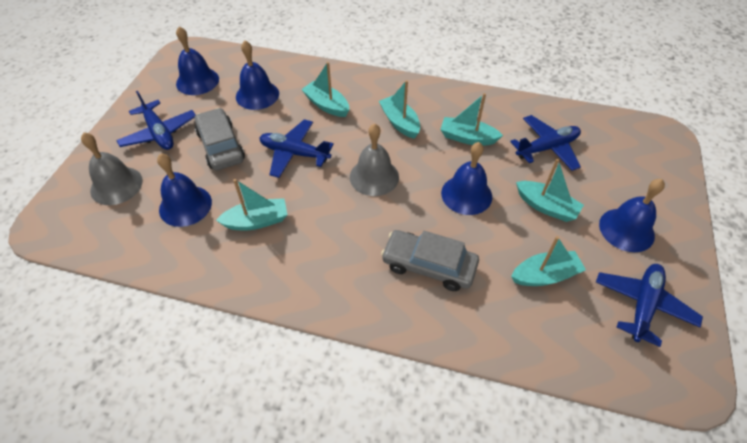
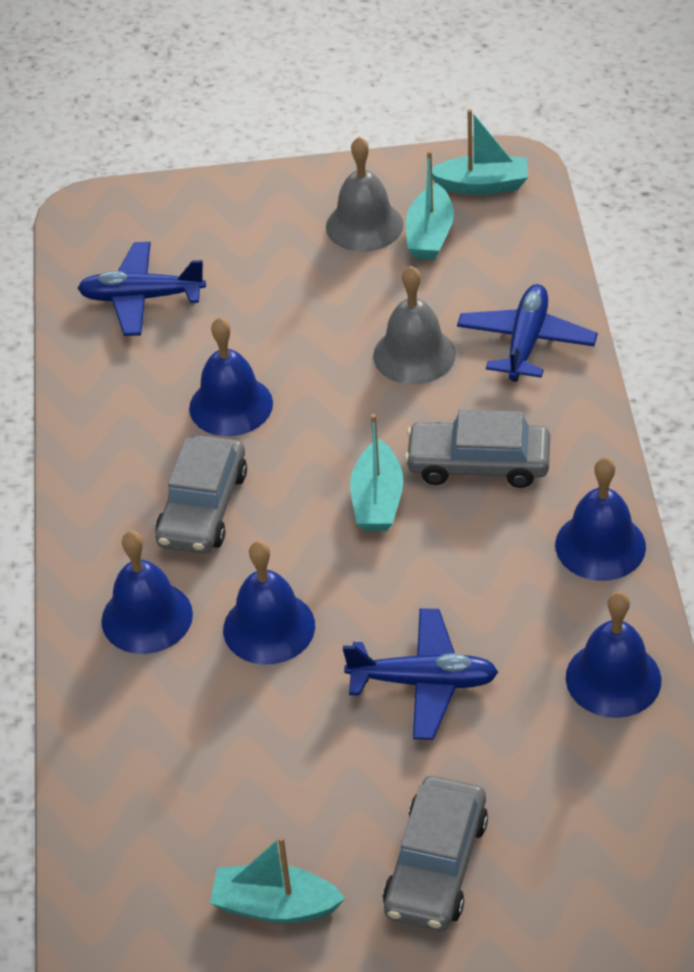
blue plane: [116,91,196,150] [259,119,334,178] [510,115,581,171] [596,264,703,347] = 4 -> [77,242,206,336] [343,609,498,740] [457,284,598,382] = 3
grey car: [195,108,245,171] [381,230,479,291] = 2 -> [155,435,247,554] [383,776,488,931] [405,410,550,488] = 3
turquoise boat: [216,179,287,230] [301,62,349,117] [379,80,420,139] [440,93,503,145] [511,236,586,286] [516,159,584,222] = 6 -> [210,836,345,923] [350,414,403,531] [406,151,454,260] [432,109,528,195] = 4

